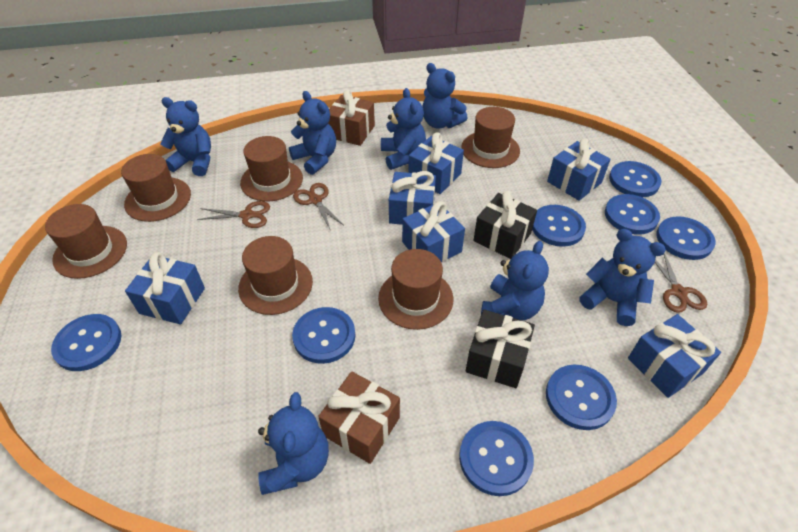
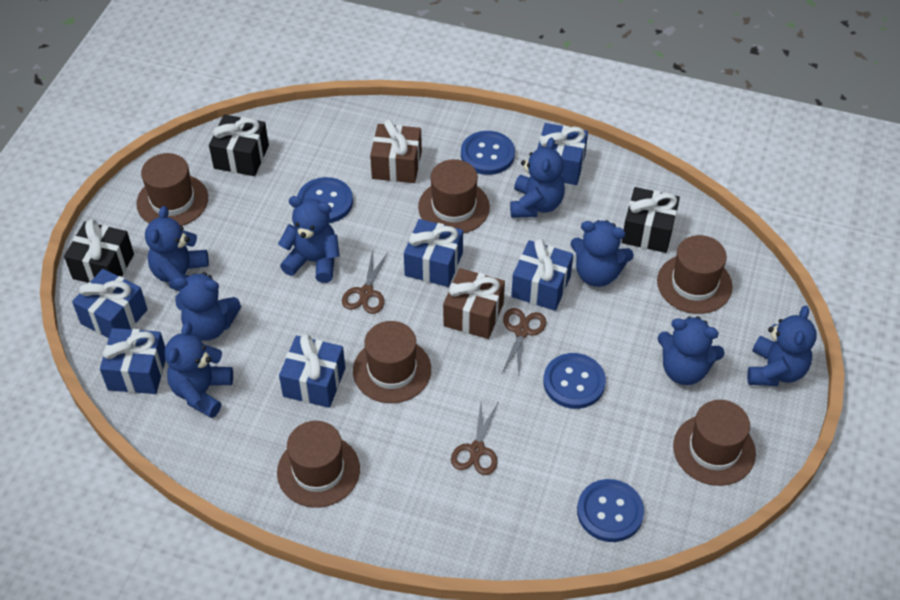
black gift: [466,310,535,388] [474,191,537,259] = 2 -> [64,219,134,283] [209,114,269,176] [622,187,680,253] = 3
blue button: [51,314,121,371] [292,307,355,364] [459,421,534,496] [532,205,586,247] [546,365,617,430] [605,194,660,235] [609,161,661,197] [656,216,716,260] = 8 -> [297,177,353,223] [461,131,515,175] [543,353,606,409] [577,479,644,542] = 4
blue teddy bear: [160,97,211,176] [258,392,329,495] [289,91,336,175] [381,88,426,170] [422,63,468,128] [481,241,549,320] [580,229,666,326] = 7 -> [145,206,209,291] [165,322,233,418] [173,272,241,341] [278,196,340,283] [510,138,565,218] [570,220,634,287] [658,316,725,385] [747,306,817,386] = 8

